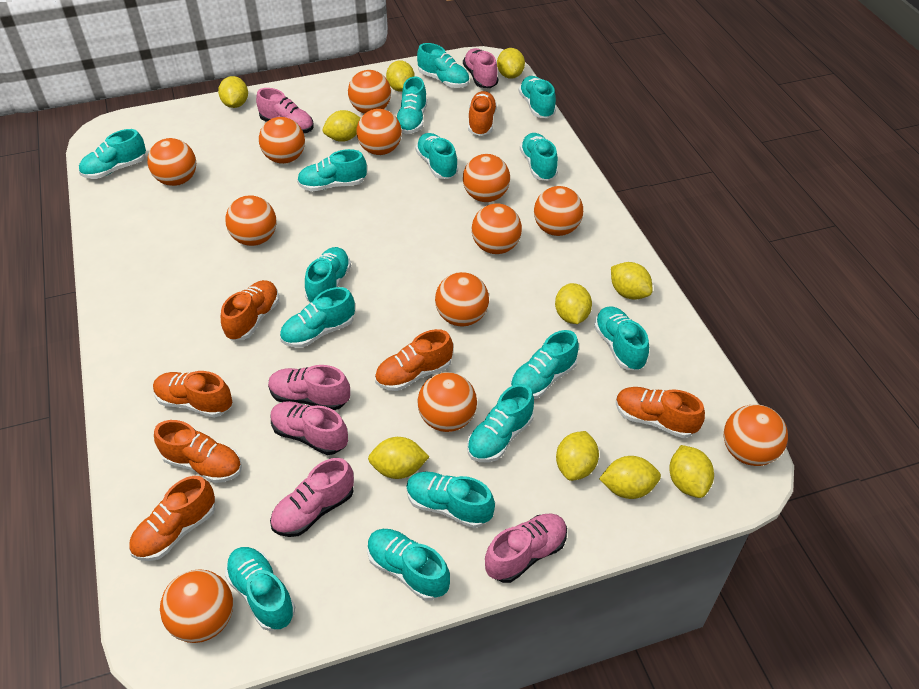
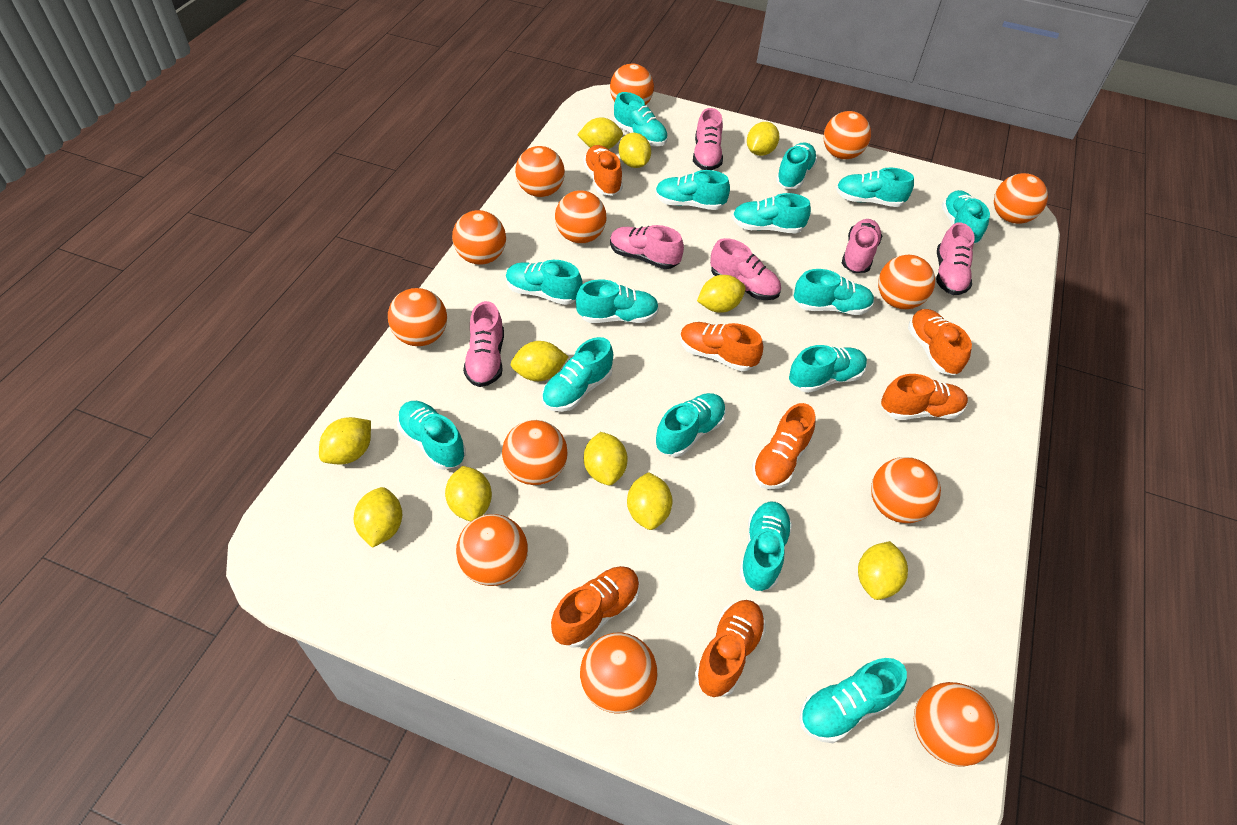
orange ball: [147,138,196,186] [160,569,233,643] [225,195,276,246] [259,117,305,164] [348,70,391,114] [357,109,402,155] [417,372,477,432] [435,272,489,326] [463,154,510,202] [472,204,522,254] [534,186,583,236] [724,405,788,466] = 12 -> [388,288,447,346] [452,210,506,265] [456,514,528,586] [502,420,568,485] [515,146,565,197] [555,190,607,244] [580,632,658,713] [610,64,654,105] [823,111,871,160] [871,457,941,523] [878,255,935,309] [914,682,999,767] [994,173,1048,224] = 13
yellow lemon: [218,76,248,108] [323,110,360,142] [368,437,429,479] [386,60,415,92] [497,48,525,79] [555,283,592,324] [556,431,599,481] [599,456,661,499] [611,262,653,300] [669,445,714,498] = 10 -> [319,417,371,465] [354,487,402,548] [445,466,492,521] [511,341,568,381] [577,117,623,149] [584,432,628,485] [619,133,651,168] [627,472,673,530] [697,275,746,313] [747,122,779,156] [858,541,908,600] = 11

